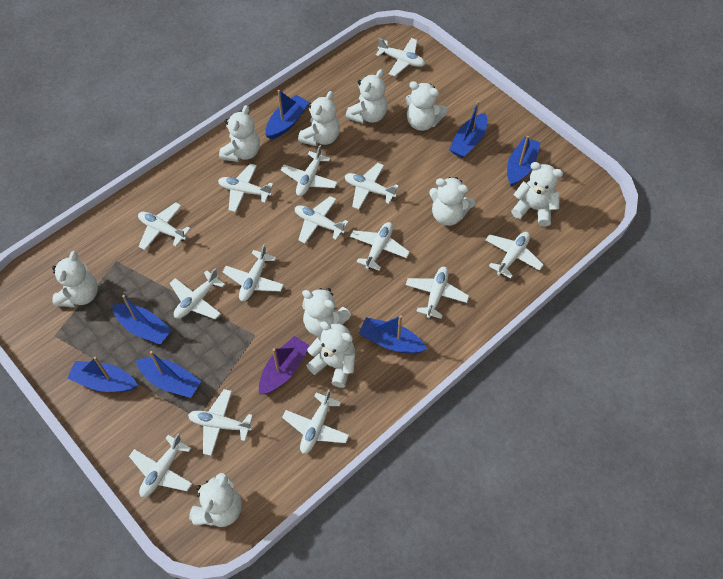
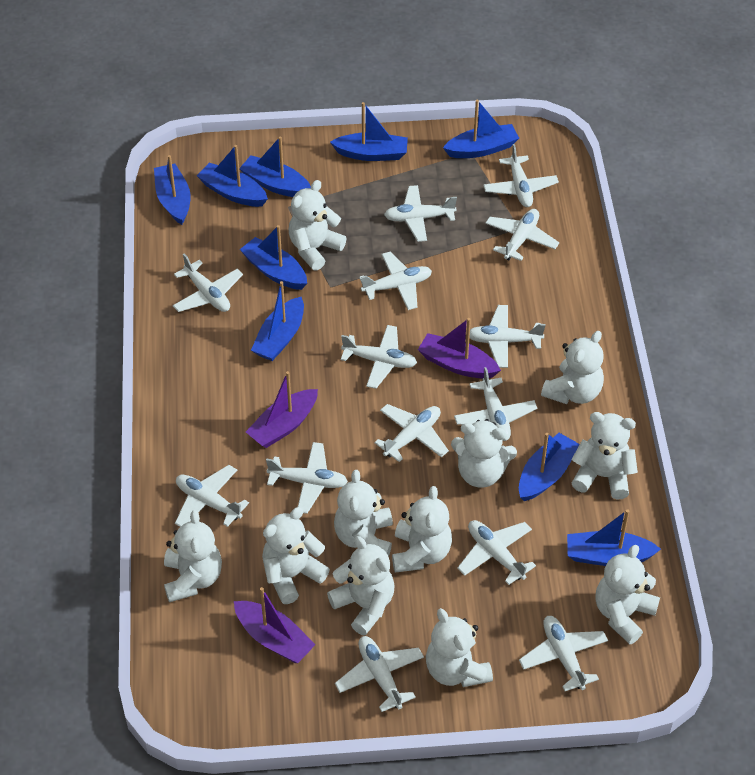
blue boat: [67,357,138,392] [112,295,172,344] [136,351,201,398] [265,90,309,140] [359,315,427,354] [449,101,487,158] [507,136,540,186] = 7 -> [154,155,191,225] [197,145,268,207] [239,136,311,197] [240,225,307,290] [251,281,304,361] [330,102,408,161] [443,99,519,158] [519,433,580,501] [567,509,661,566] = 9
purple boat: [259,336,310,395] = 1 -> [234,587,316,663] [246,371,318,448] [418,318,501,379] = 3
white teddy bear: [52,251,98,307] [189,473,242,527] [219,105,260,162] [298,91,340,146] [302,288,351,336] [306,321,355,388] [346,69,388,123] [406,81,447,131] [429,177,475,226] [511,162,563,227] = 10 -> [164,510,222,602] [262,507,330,604] [289,180,347,271] [327,536,394,636] [334,470,393,557] [392,486,452,572] [426,608,493,687] [451,419,517,488] [541,331,604,404] [571,412,638,499] [595,545,660,644] = 11

